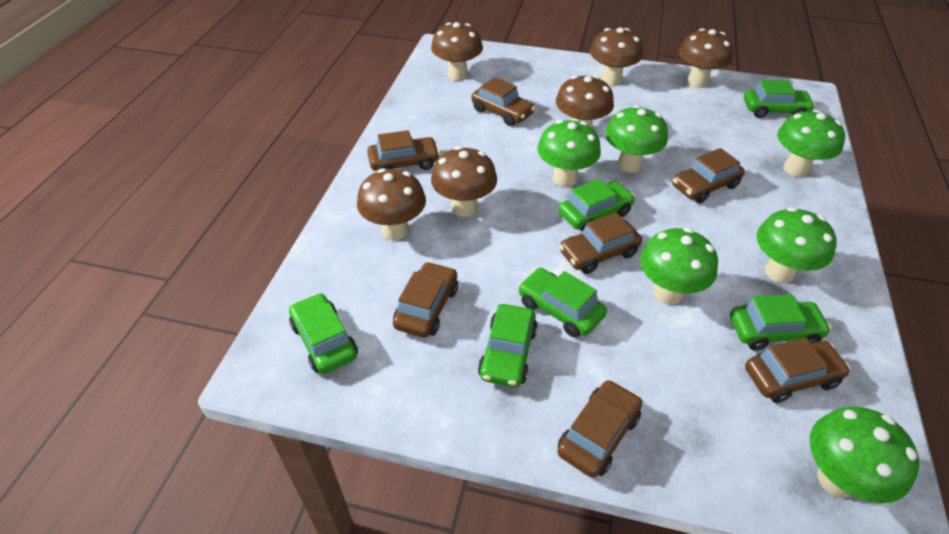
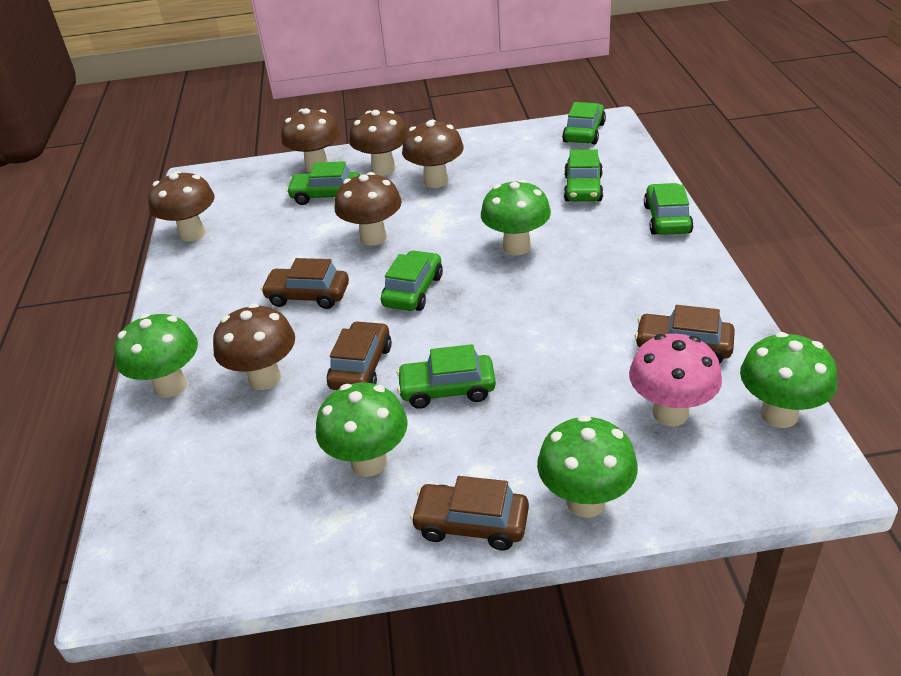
brown car: [367,130,440,171] [393,262,458,338] [471,77,535,126] [558,380,642,478] [559,212,642,274] [672,148,745,203] [745,338,850,403] = 7 -> [261,258,349,309] [327,321,392,390] [410,476,529,550] [635,305,735,364] = 4
green mushroom: [537,120,601,187] [605,105,668,173] [640,228,718,305] [757,207,837,283] [777,110,845,177] [810,406,920,503] = 6 -> [114,314,198,398] [316,383,408,477] [481,179,551,256] [537,415,638,518] [740,332,837,428] = 5
pink mushroom: none = 0 -> [629,334,722,426] = 1

